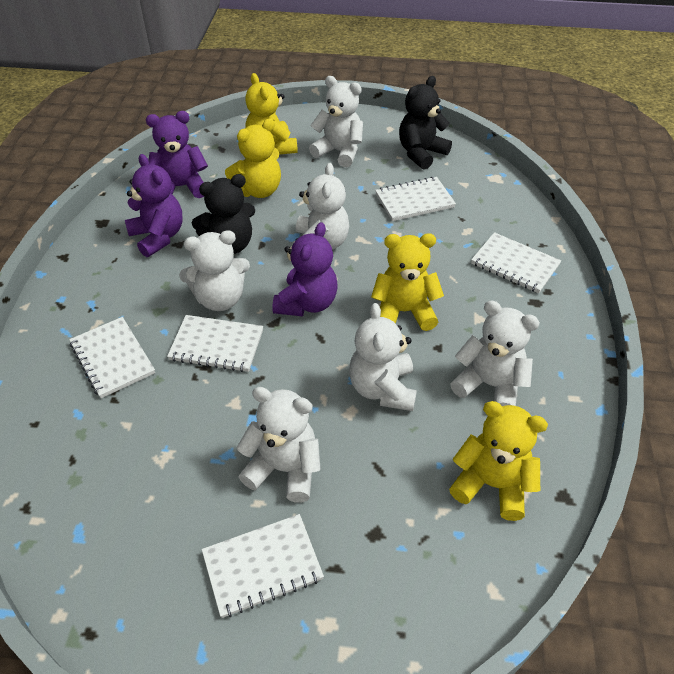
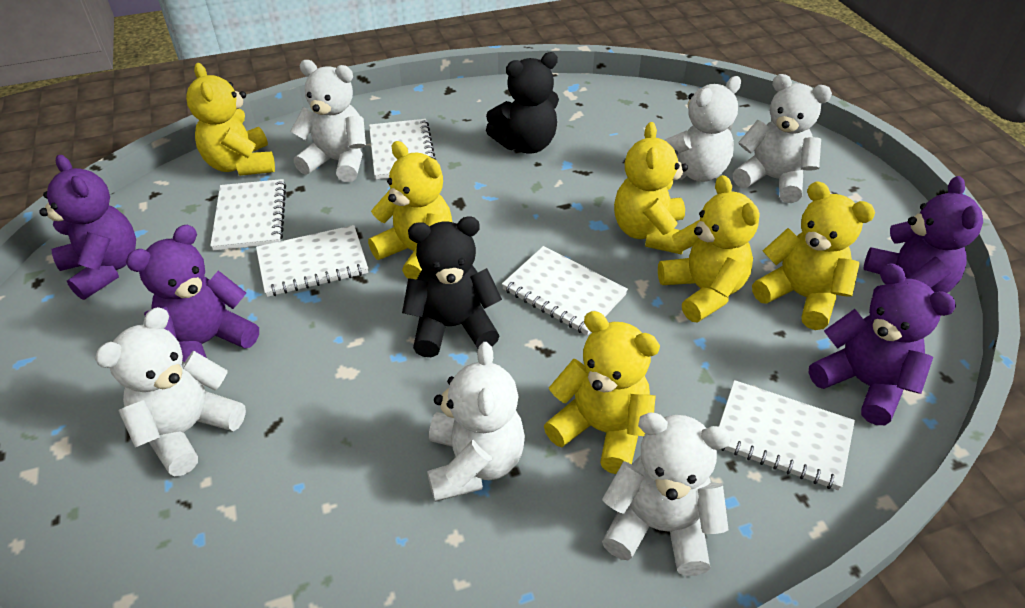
purple teddy bear: [125,154,183,257] [146,111,208,198] [273,222,338,316] = 3 -> [39,155,136,300] [126,225,259,362] [809,263,956,425] [863,176,983,297] = 4
yellow teddy bear: [225,118,281,198] [245,73,298,155] [371,233,444,331] [449,401,548,521] = 4 -> [186,63,275,176] [368,141,452,280] [544,311,660,474] [614,122,688,255] [658,175,760,322] [752,181,875,330] = 6

